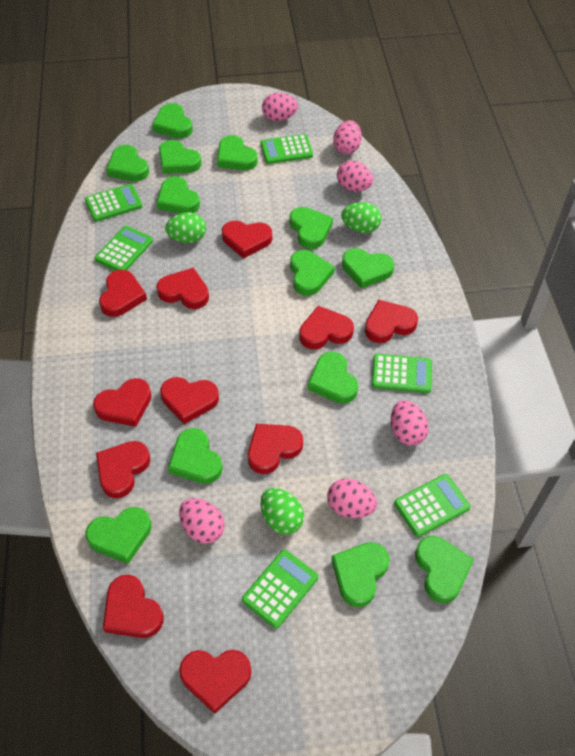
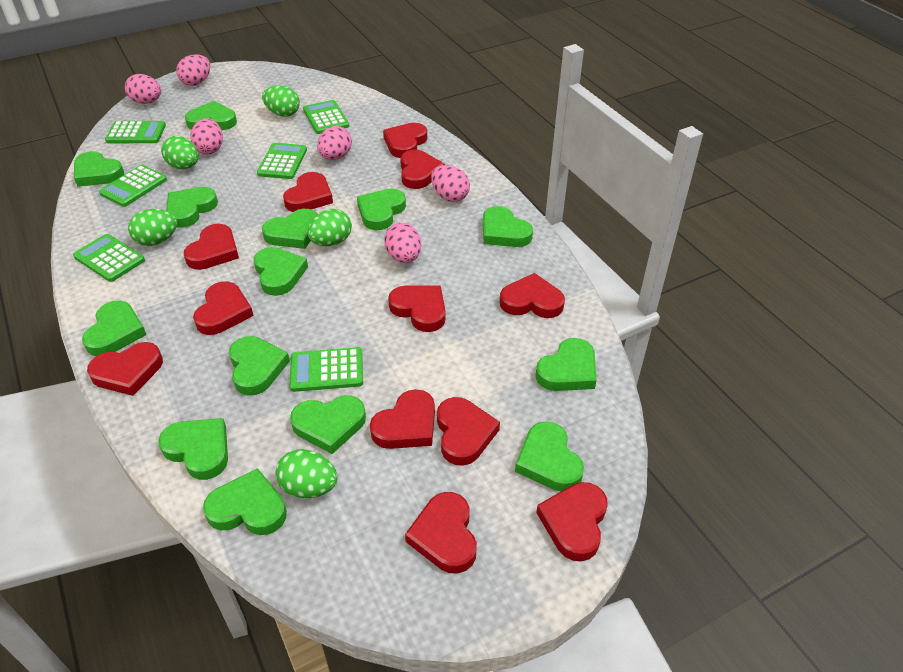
green egg: [165,212,206,243] [261,488,304,535] [341,202,381,233] = 3 -> [128,209,177,246] [161,136,199,169] [262,85,300,117] [275,449,338,498] [308,209,352,246] = 5
green heart: [86,507,151,564] [106,145,149,181] [152,103,193,138] [157,176,200,214] [159,140,201,174] [168,428,223,484] [217,135,258,171] [290,207,333,249] [290,250,335,296] [308,352,358,404] [331,542,390,607] [342,248,394,288] [415,536,474,603] = 13 -> [74,151,124,187] [82,301,147,356] [158,418,228,480] [166,187,218,228] [185,101,237,130] [203,468,287,535] [229,336,290,396] [254,247,308,296] [262,209,318,249] [290,395,366,454] [357,189,406,230] [483,206,533,247] [515,421,584,491] [535,338,597,391] = 14
red heart: [93,378,152,427] [96,441,150,498] [99,270,147,317] [103,575,164,638] [156,268,209,309] [160,377,219,424] [179,650,251,714] [222,221,272,259] [248,424,303,474] [299,306,354,349] [365,300,418,343] = 11 -> [87,342,163,396] [184,224,239,270] [193,281,254,335] [283,172,333,212] [370,389,435,449] [383,123,427,158] [388,285,446,332] [400,150,445,189] [405,492,477,574] [437,397,500,466] [500,273,565,318] [536,482,608,561] = 12

